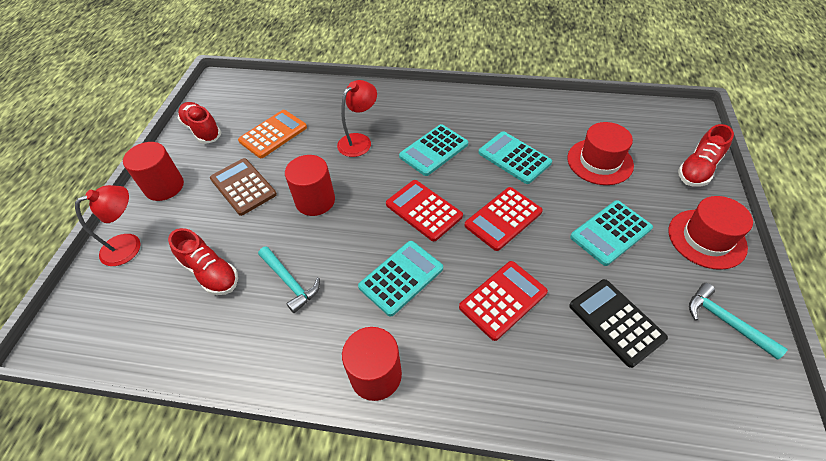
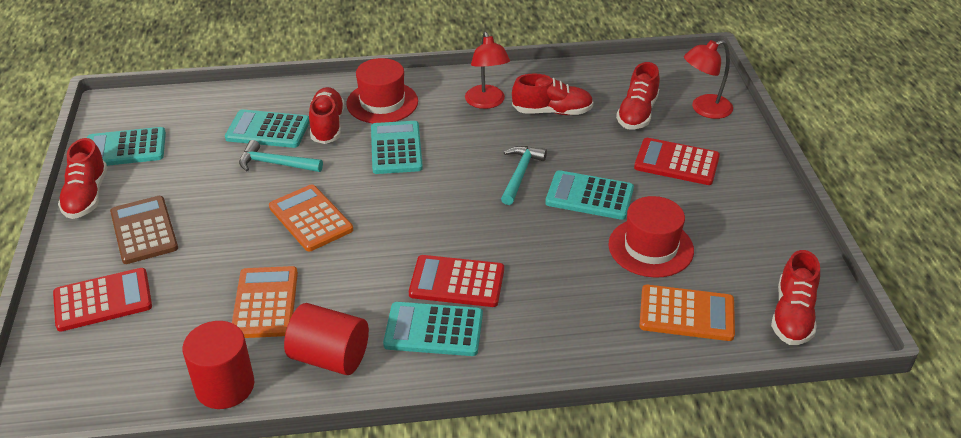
black calculator: [569,279,668,368] = 1 -> none = 0
orange calculator: [238,110,307,158] = 1 -> [232,266,298,338] [269,184,353,252] [640,285,735,341] = 3
red cylinder: [123,142,184,201] [285,155,335,216] [342,327,402,401] = 3 -> [182,321,254,409] [284,303,369,375] = 2
red shoe: [168,228,238,295] [178,102,221,144] [678,124,734,187] = 3 -> [58,138,107,219] [309,87,344,144] [512,74,594,115] [616,62,660,129] [771,250,820,345] = 5
turquoise calculator: [358,241,443,317] [399,124,468,176] [478,131,552,184] [570,200,653,266] = 4 -> [87,127,166,166] [225,109,310,148] [371,121,423,174] [383,302,483,356] [545,170,634,220] = 5

